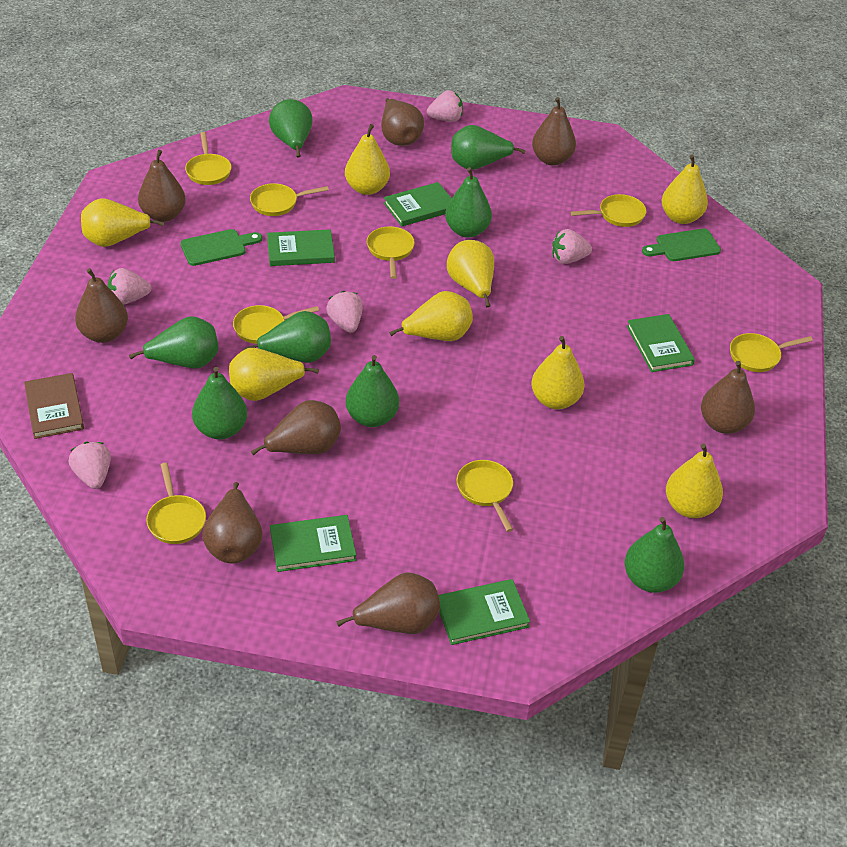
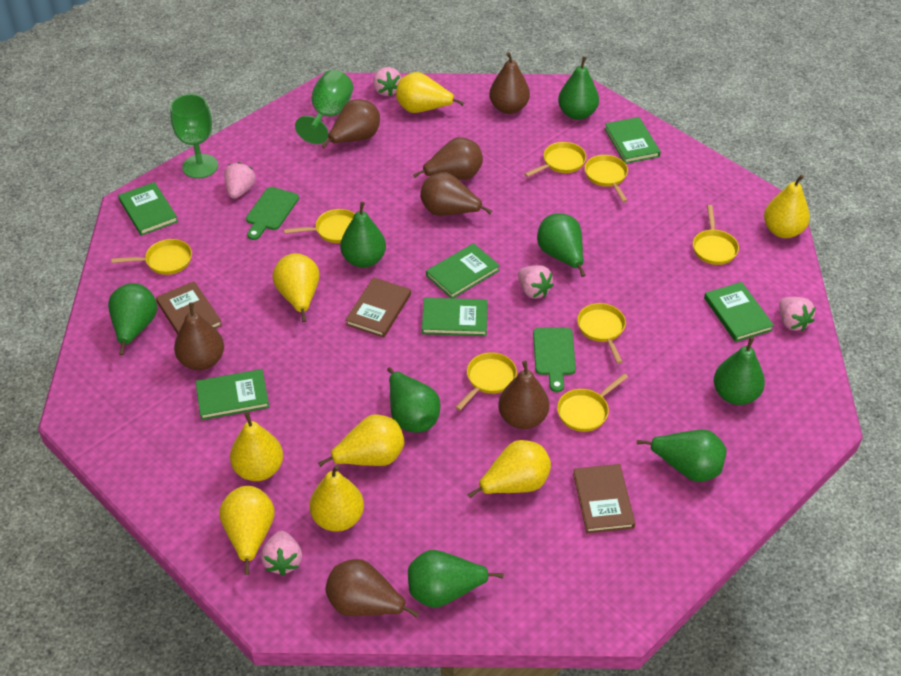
brown book: [24,373,84,439] = 1 -> [156,281,222,334] [345,277,411,338] [573,464,635,533] = 3
brown pear: [75,268,128,343] [138,150,186,222] [202,482,262,563] [251,400,341,456] [337,572,440,634] [381,98,424,146] [532,97,576,166] [701,361,755,434] = 8 -> [174,302,224,370] [322,99,380,148] [325,559,419,618] [413,137,483,180] [420,172,492,216] [489,52,530,114] [498,361,549,429] = 7
green book: [267,229,335,266] [270,515,356,572] [384,182,452,227] [438,579,530,645] [627,314,695,372] = 5 -> [118,182,178,236] [195,369,269,420] [422,298,488,336] [426,243,500,298] [604,117,661,164] [704,282,774,342] = 6
green goblet: none = 0 -> [170,94,218,178] [295,70,353,144] = 2

